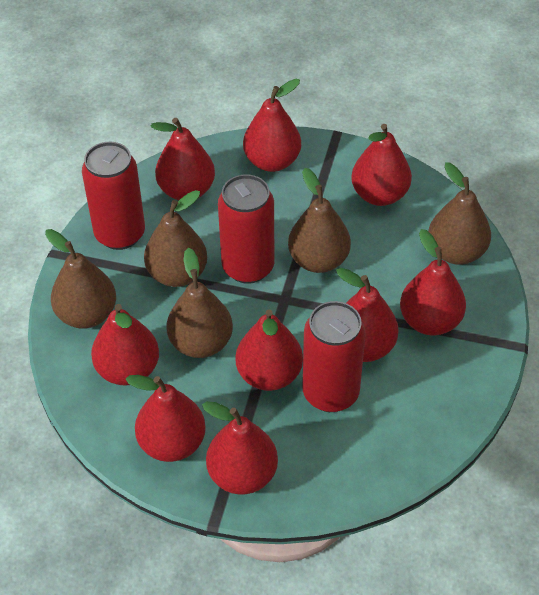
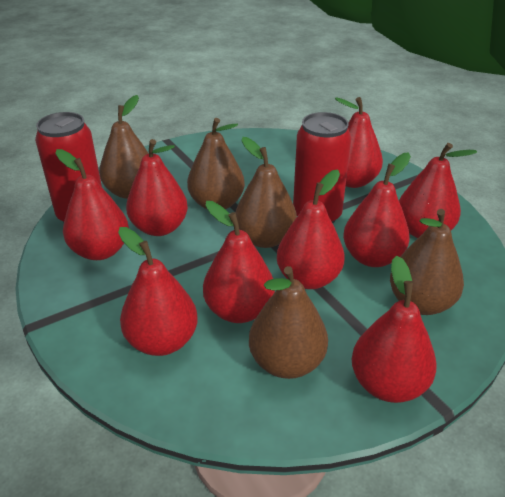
red can: [82,142,145,250] [218,175,274,284] [302,301,366,412] = 3 -> [35,112,102,222] [293,112,351,223] = 2

